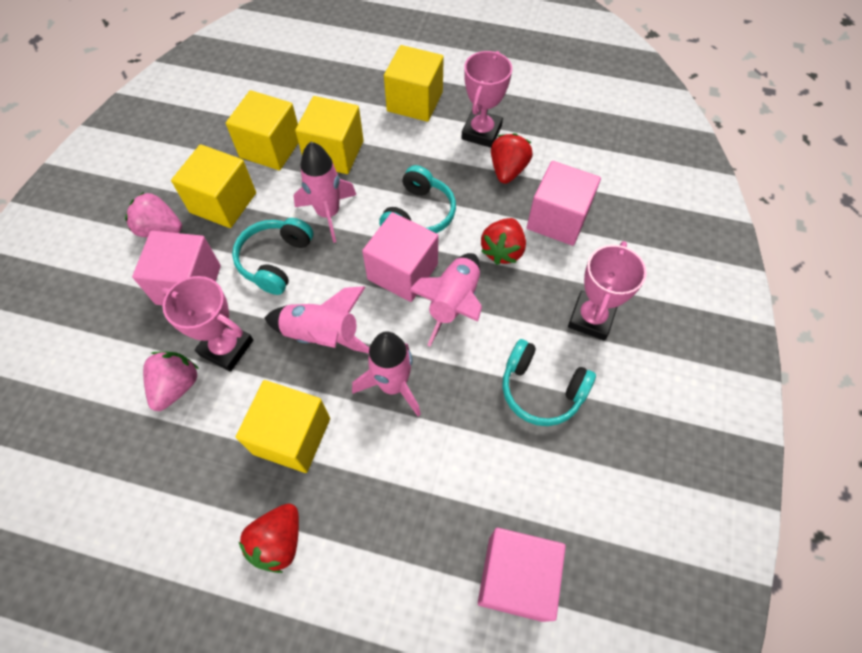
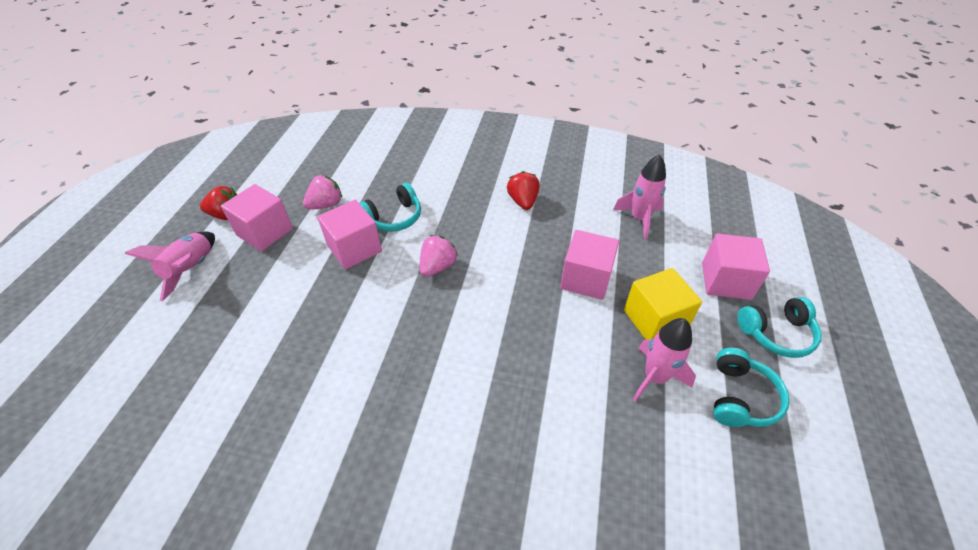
pink rocket: [265,286,369,353] [294,142,356,243] [352,331,421,416] [409,253,482,346] = 4 -> [125,231,215,301] [613,154,666,239] [633,318,696,401] = 3
pink trophy: [160,276,253,372] [461,51,512,148] [568,241,646,340] = 3 -> none = 0
red strawberry: [238,503,299,573] [481,218,526,265] [491,133,533,184] = 3 -> [200,186,237,220] [507,171,540,210] = 2
yellow cube: [171,144,256,228] [226,90,298,170] [236,380,330,473] [295,96,364,174] [384,45,444,122] = 5 -> [624,268,702,340] = 1

